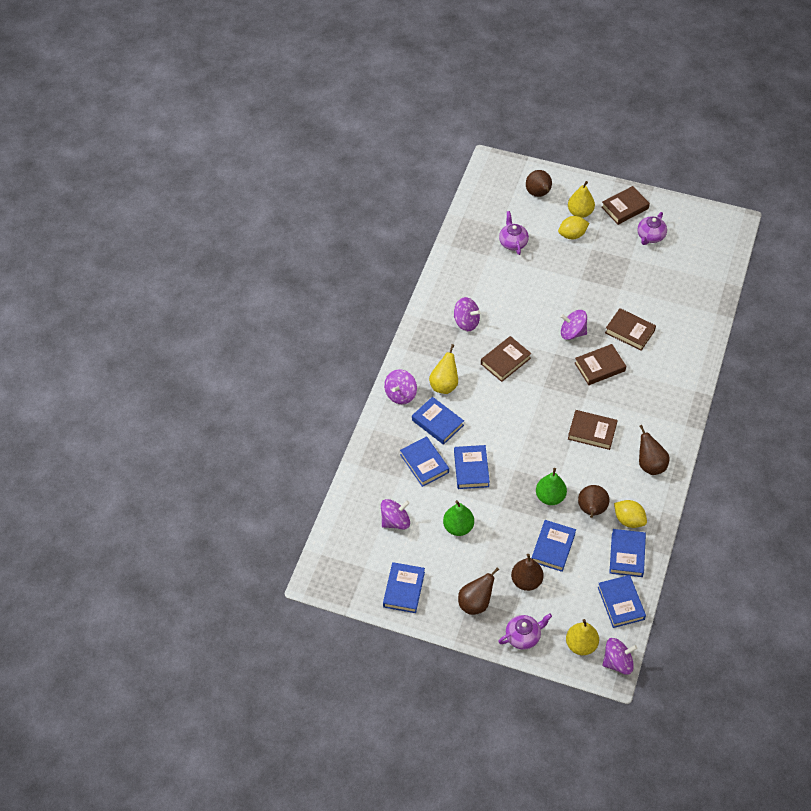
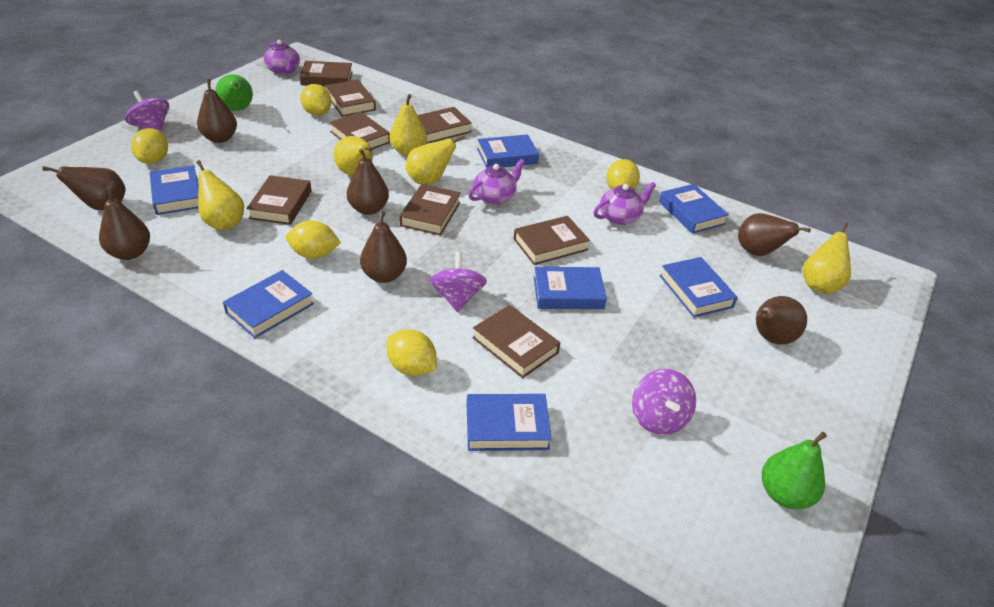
brown book: [481,336,532,382] [568,410,618,450] [575,344,626,385] [601,186,650,225] [605,308,656,351] = 5 -> [246,175,311,225] [300,61,353,86] [325,79,376,117] [329,112,390,149] [399,184,461,236] [418,107,472,144] [472,305,560,378] [514,216,590,265] = 8
brown pear: [458,568,499,615] [511,554,543,591] [526,170,552,197] [578,485,609,518] [639,425,669,475] = 5 -> [42,166,126,210] [99,187,150,260] [197,79,237,143] [347,148,389,215] [360,211,407,283] [738,213,811,256] [756,296,807,345] = 7
purple spinning top: [381,499,410,529] [384,369,417,404] [454,297,481,331] [560,310,587,340] [603,638,637,675] = 5 -> [125,91,169,132] [429,252,487,312] [632,369,696,435] = 3
yellow lemon: [558,216,589,239] [614,500,647,528] = 2 -> [131,128,168,164] [286,220,341,259] [300,84,332,116] [387,329,437,376] [606,159,640,189] = 5
yellow pear: [429,344,458,394] [566,619,599,655] [568,181,595,218] = 3 -> [196,160,244,230] [334,136,373,176] [389,94,427,156] [406,135,465,185] [803,222,851,294] = 5

